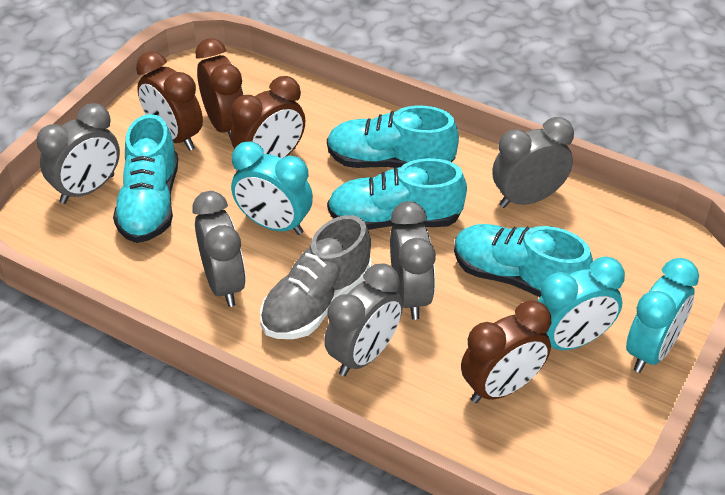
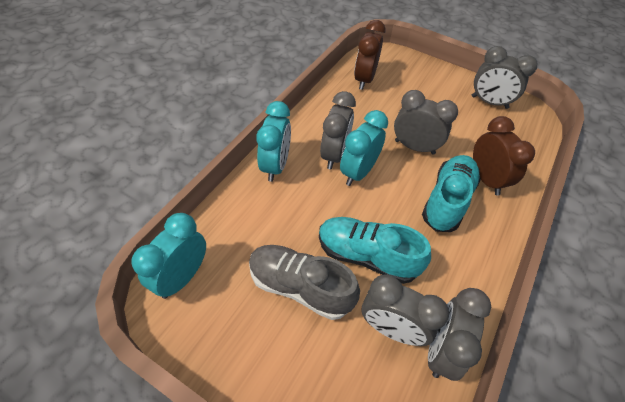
brown clock: [136,52,203,151] [195,38,244,140] [231,76,305,158] [461,300,551,403] = 4 -> [354,20,386,90] [473,116,535,195] = 2
turquoise shoe: [113,114,178,243] [327,106,459,168] [327,158,467,230] [454,224,593,297] = 4 -> [319,217,431,284] [422,155,481,232] = 2

